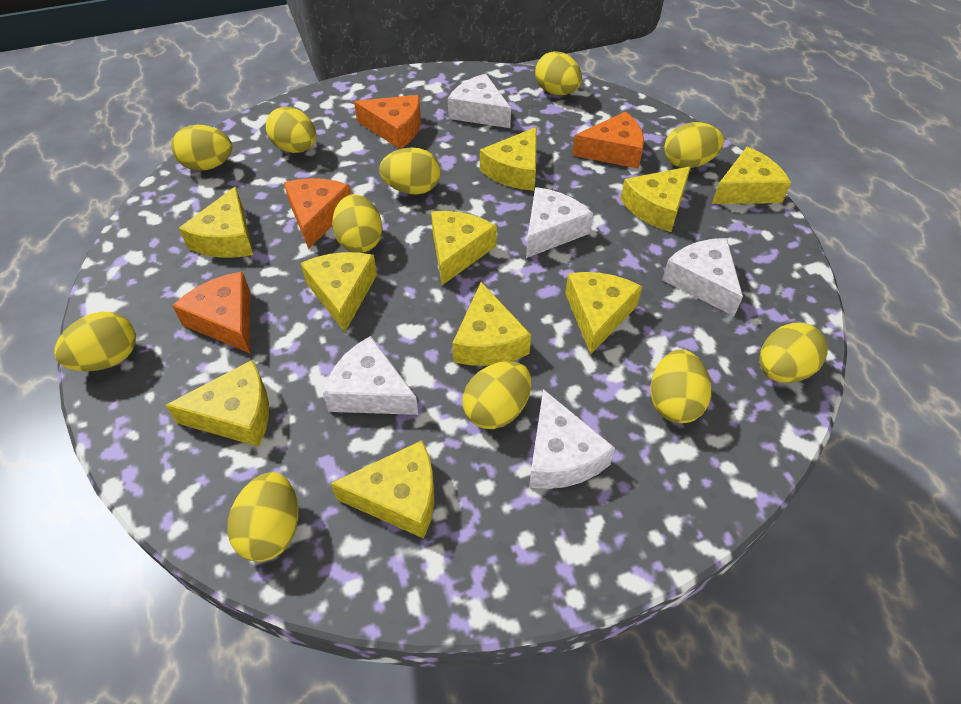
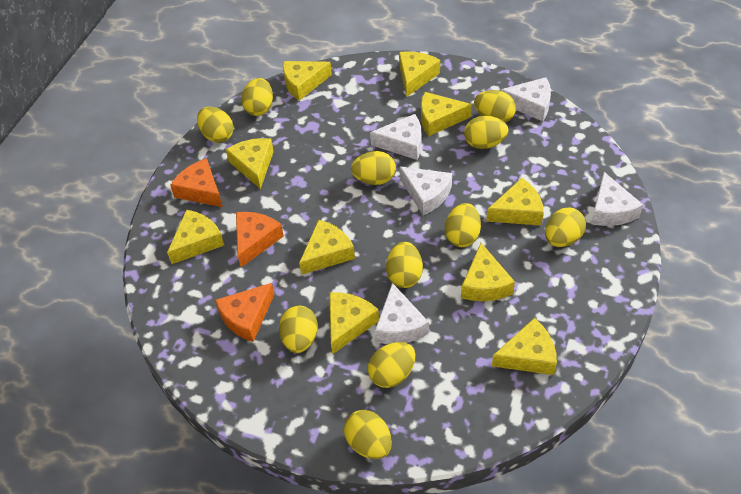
orange cheese: [172,272,250,353] [284,178,351,249] [354,95,421,149] [572,111,644,169] = 4 -> [170,158,223,207] [215,283,275,342] [236,212,284,267] = 3

